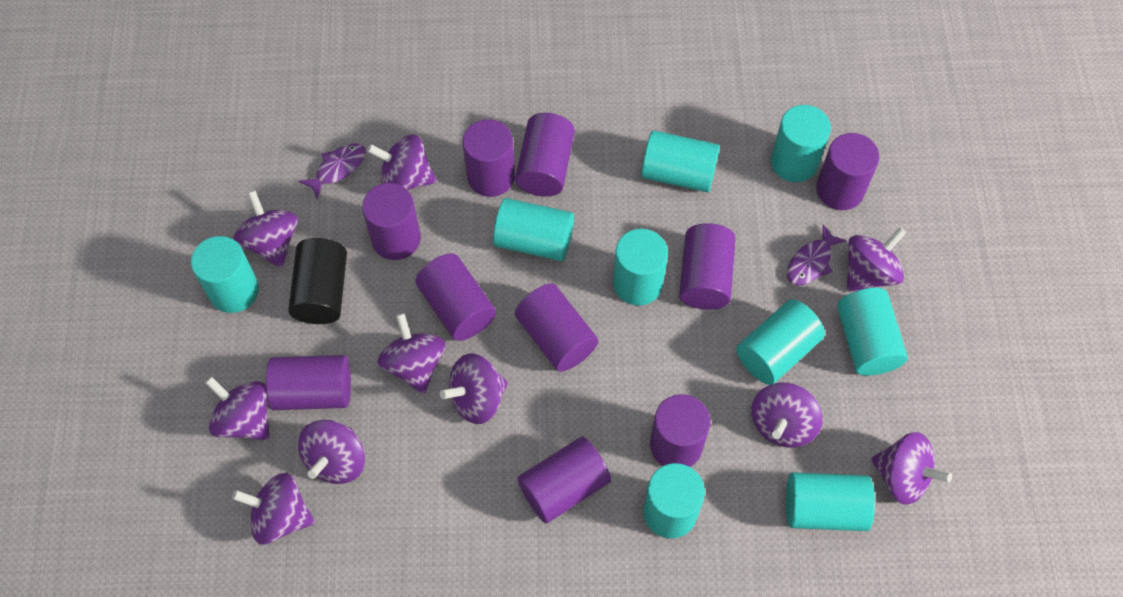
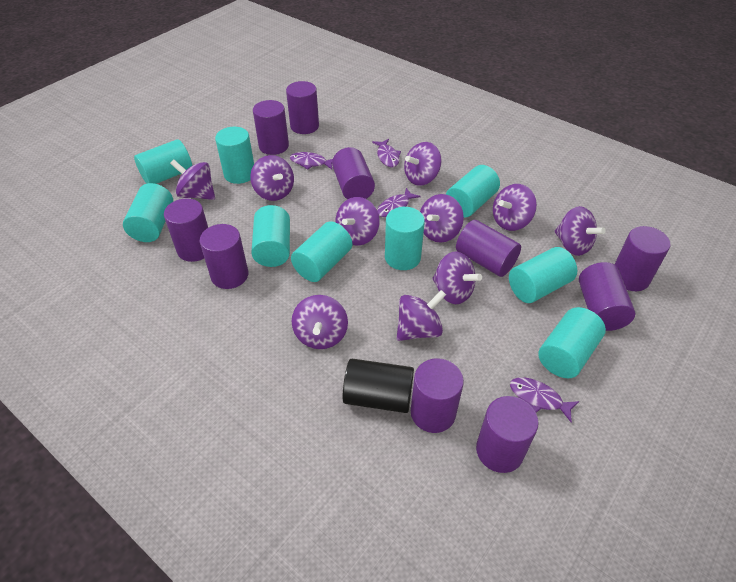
purple fish: [299,143,366,199] [787,224,847,285] = 2 -> [290,152,333,170] [372,139,401,167] [377,188,421,217] [510,377,579,422] = 4

